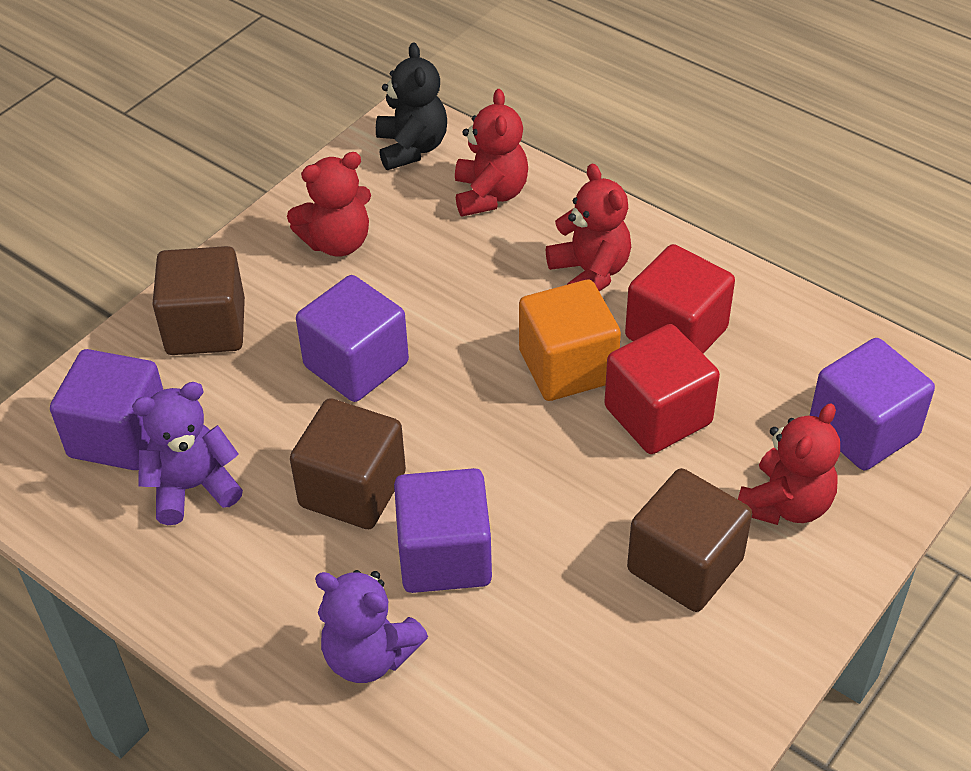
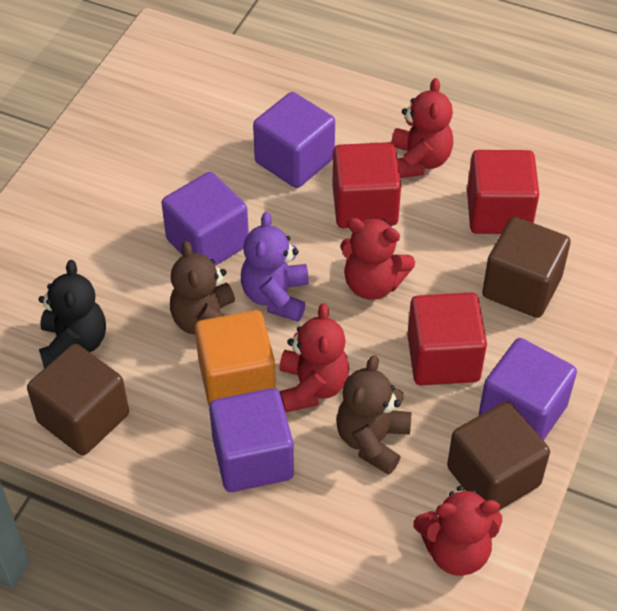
brown teddy bear: none = 0 -> [170,241,235,335] [336,355,411,475] = 2
purple teddy bear: [132,382,243,525] [315,570,428,683] = 2 -> [241,212,309,322] = 1
red cube: [604,324,720,454] [625,244,735,354] = 2 -> [332,142,401,228] [407,292,487,385] [467,150,539,234] = 3

